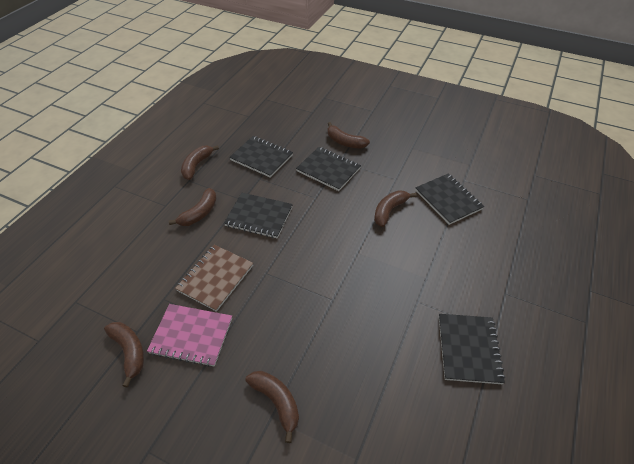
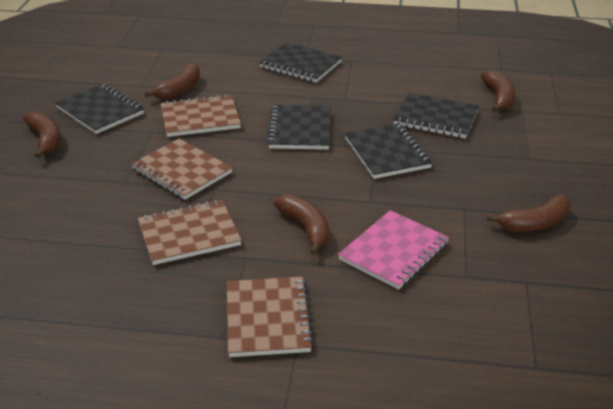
brown banana: [104,322,144,388] [169,188,217,226] [181,145,219,180] [245,371,299,443] [328,122,370,148] [374,190,417,227] = 6 -> [23,111,61,158] [144,63,200,100] [274,194,329,255] [481,70,515,112] [487,195,570,232] = 5
brown notebook: [175,245,253,312] = 1 -> [131,138,233,200] [138,200,242,265] [161,94,241,137] [227,277,314,357] = 4

